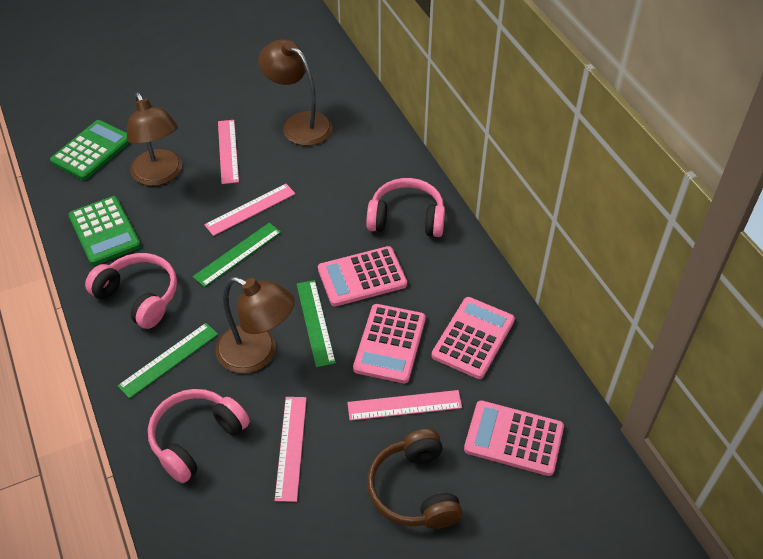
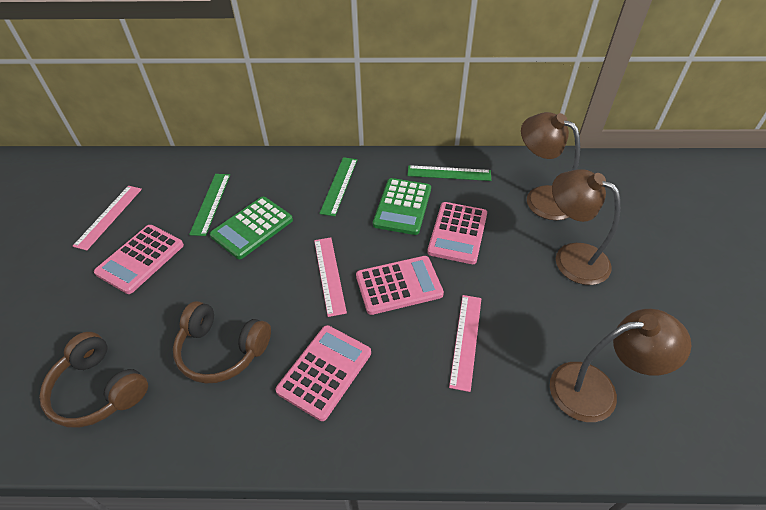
brown headphones: [367,429,462,529] = 1 -> [39,332,148,428] [173,301,271,384] = 2
pink headphones: [85,253,177,329] [148,389,250,483] [367,178,445,237] = 3 -> none = 0
pink ruler: [204,184,296,236] [218,120,239,184] [275,397,307,502] [347,390,462,421] = 4 -> [73,186,142,251] [314,237,347,317] [449,295,481,392] = 3

